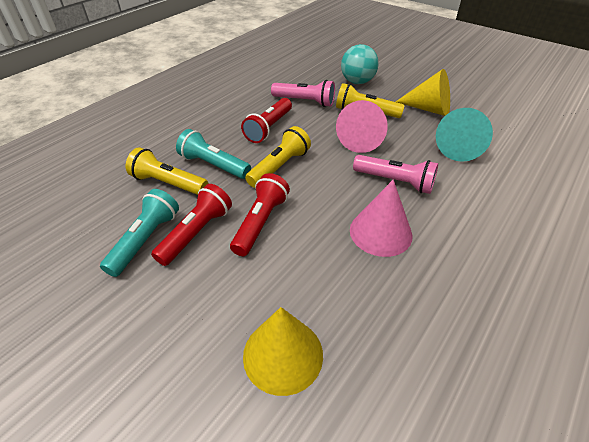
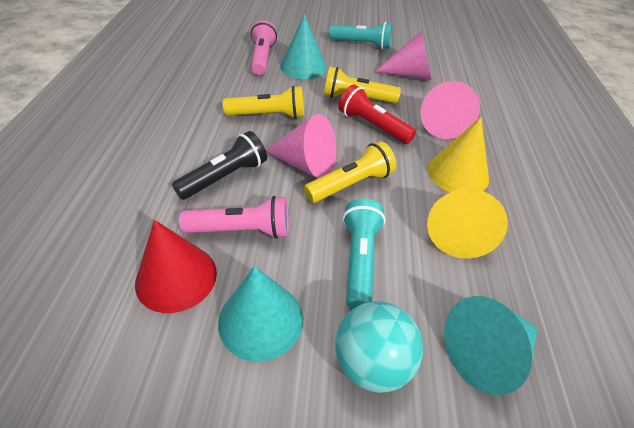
black flashlight: none = 0 -> [172,131,267,200] = 1
pink cone: [336,100,388,153] [350,179,412,257] = 2 -> [266,114,336,178] [374,31,432,80] [421,81,480,139] = 3
red cone: none = 0 -> [135,220,217,313] = 1
red flashlight: [151,184,232,266] [230,173,290,256] [241,98,292,143] = 3 -> [338,84,416,144] = 1
turquoise cone: [436,108,493,162] = 1 -> [218,266,303,362] [280,14,326,79] [444,296,538,395] = 3

